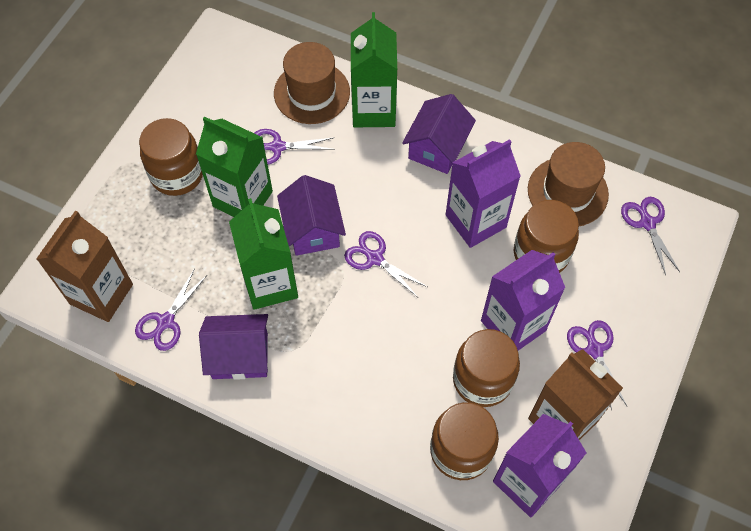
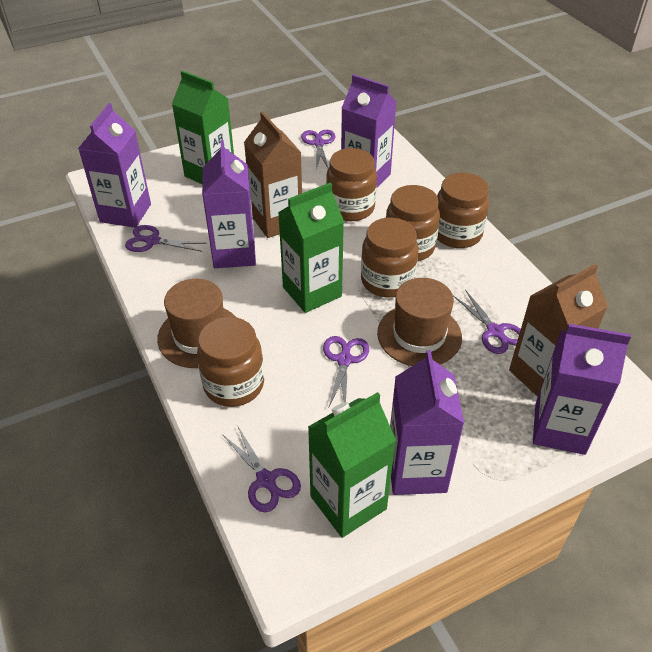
brown jar: [139,118,203,196] [430,402,499,480] [453,329,520,407] [514,200,579,273] = 4 -> [197,317,264,407] [326,148,377,221] [361,218,419,298] [386,185,440,261] [437,173,489,248] = 5
purple carton: [446,139,521,248] [481,250,565,351] [493,414,586,517] = 3 -> [78,103,151,228] [202,140,256,268] [341,74,396,188] [390,350,464,495] [533,324,631,455] = 5
purple house: [199,314,268,380] [277,175,346,256] [402,94,476,174] = 3 -> none = 0

